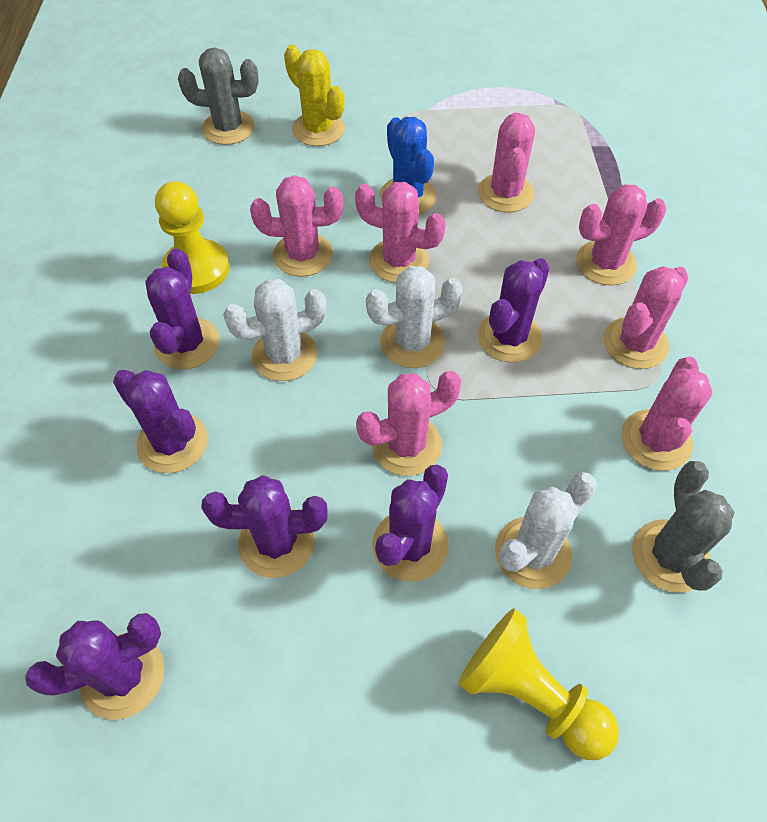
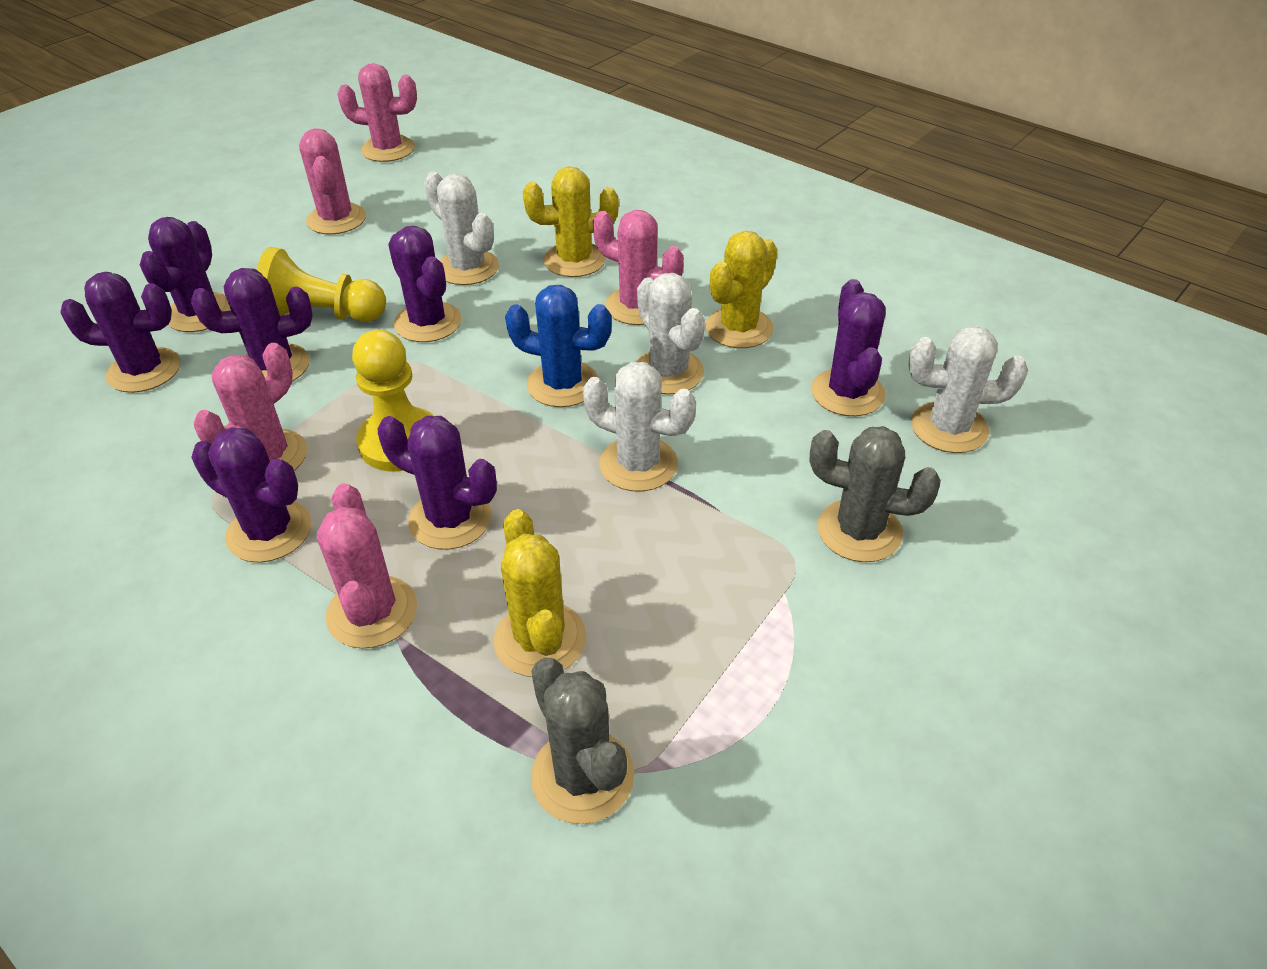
pink cactus: [250,175,343,277] [355,182,446,283] [356,371,462,476] [478,113,535,212] [576,184,666,285] [603,266,689,369] [621,357,712,471] = 7 -> [194,343,307,471] [299,128,366,235] [317,483,417,649] [337,63,417,162] [593,210,684,325] = 5
purple cactus: [25,613,164,720] [113,370,208,473] [145,248,220,369] [201,475,327,578] [372,465,449,582] [478,258,550,363] = 6 -> [60,272,181,393] [140,217,231,332] [191,268,313,381] [191,428,311,563] [378,416,497,550] [388,226,462,342] [811,279,886,416] = 7
white cactus: [223,279,326,381] [366,266,463,368] [495,472,597,589] = 3 -> [424,171,499,285] [582,362,696,492] [636,273,705,395] [908,326,1028,453] = 4
yellow cactus: [284,45,345,146] = 1 -> [494,509,586,677] [523,166,619,277] [705,231,778,348] = 3

